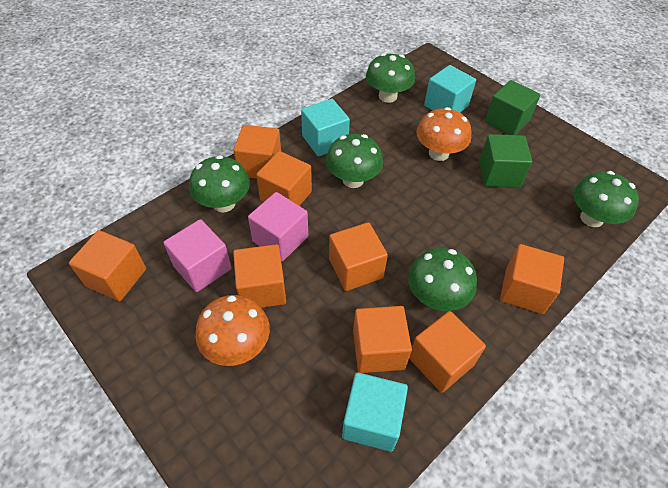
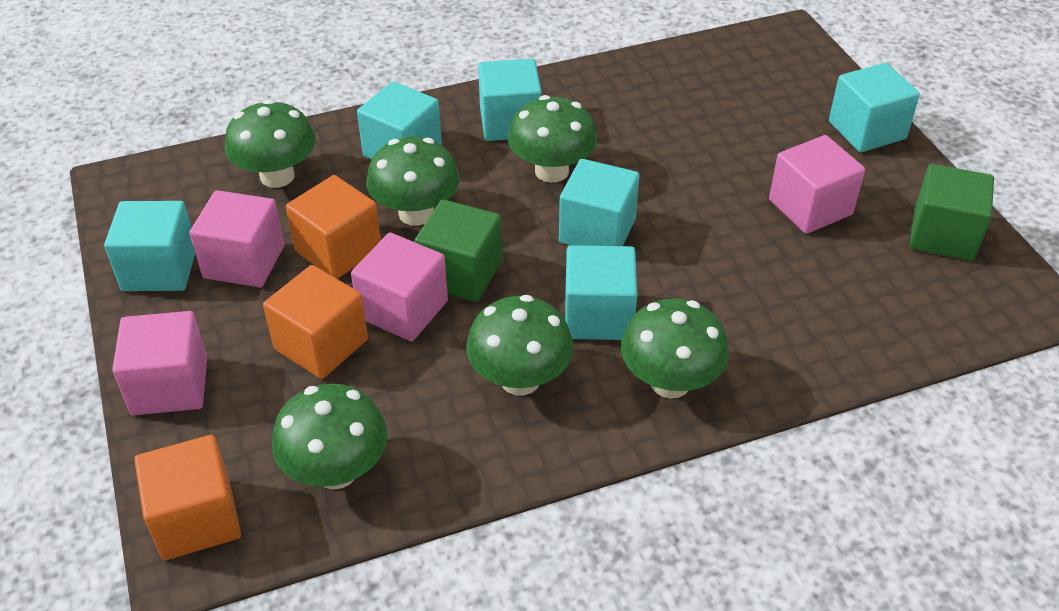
green mushroom: [189,155,250,213] [326,134,383,188] [366,53,415,103] [408,248,477,311] [573,171,639,227] = 5 -> [225,99,316,188] [272,384,387,489] [366,137,460,226] [466,295,574,395] [508,95,597,183] [621,298,729,399] = 6
orange cube: [69,230,146,301] [233,125,281,179] [233,244,286,308] [256,151,312,206] [329,222,388,291] [353,306,412,373] [409,311,486,393] [500,244,564,314] = 8 -> [134,435,241,560] [263,265,368,379] [286,175,381,279] = 3
orange mushroom: [195,295,270,366] [417,107,471,161] = 2 -> none = 0
pink cube: [163,219,232,292] [248,192,308,261] = 2 -> [112,311,207,415] [189,190,285,287] [351,233,448,341] [769,135,865,234] = 4
turquoise cube: [301,99,350,157] [342,372,408,452] [424,65,476,113] = 3 -> [104,201,195,291] [357,81,442,160] [478,58,542,141] [559,159,640,246] [565,245,637,340] [829,63,920,152] = 6

